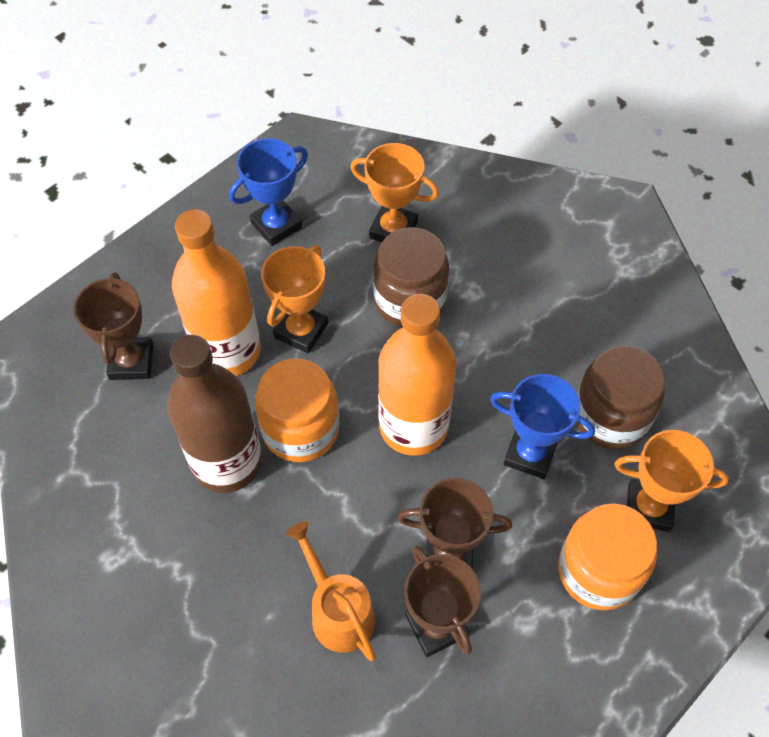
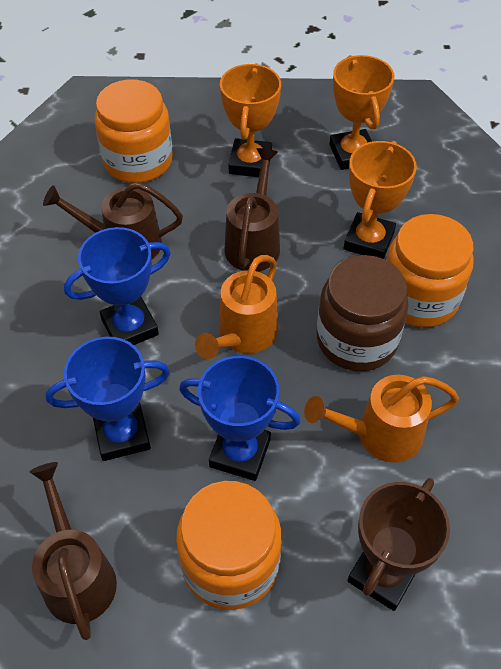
blue trophy: [229,138,308,246] [490,374,595,479] = 2 -> [46,337,170,461] [64,227,171,345] [179,356,300,481] = 3
brown bottle: [167,334,262,493] = 1 -> none = 0
brown jar: [373,227,449,328] [576,346,665,449] = 2 -> [317,255,409,371] = 1
brown trophy: [73,272,154,380] [397,478,512,568] [404,545,481,657] = 3 -> [348,478,450,611] = 1
brown watering can: none = 0 -> [30,462,117,640] [43,182,183,259] [224,148,280,272] = 3
orange bottle: [172,209,261,376] [378,294,456,456] = 2 -> none = 0
orange jar: [255,358,339,462] [558,503,657,610] = 2 -> [95,79,173,183] [176,481,282,610] [386,214,474,328] = 3
orange watering can: [286,521,376,661] = 1 -> [195,255,278,359] [304,375,459,463] = 2

